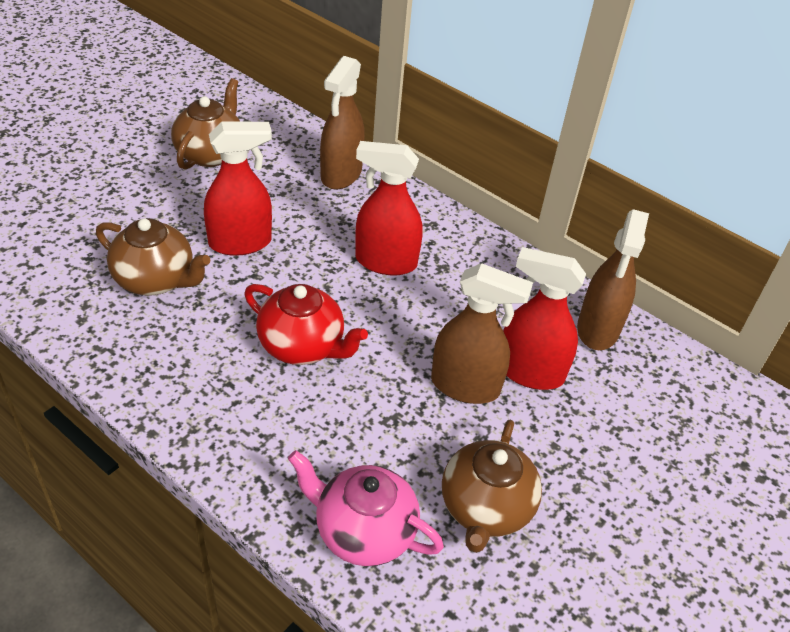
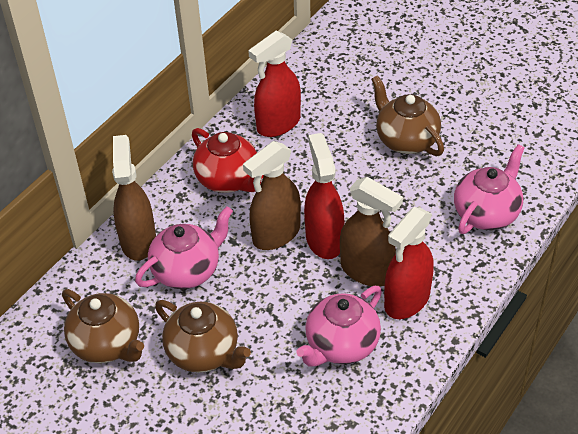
pink teapot: [288,450,444,566] = 1 -> [135,206,233,289] [296,286,382,367] [454,144,525,234] = 3

